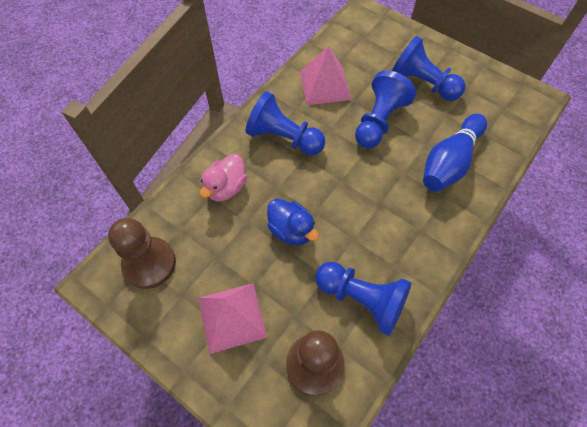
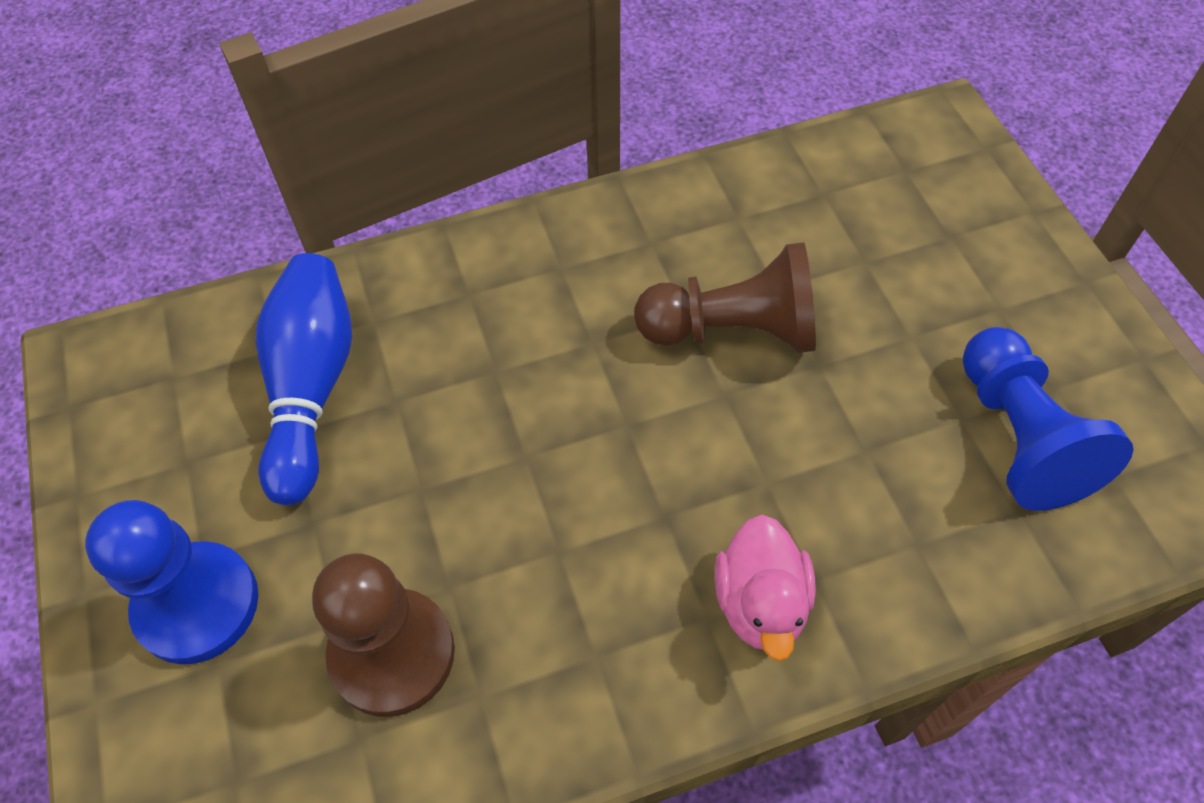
blue duck: [267,199,319,245] = 1 -> none = 0
blue pawn: [246,91,325,155] [315,262,411,336] [355,70,417,148] [392,36,465,101] = 4 -> [85,500,258,664] [963,327,1134,511] = 2
pink pyramid: [198,283,267,354] [300,46,352,105] = 2 -> none = 0

